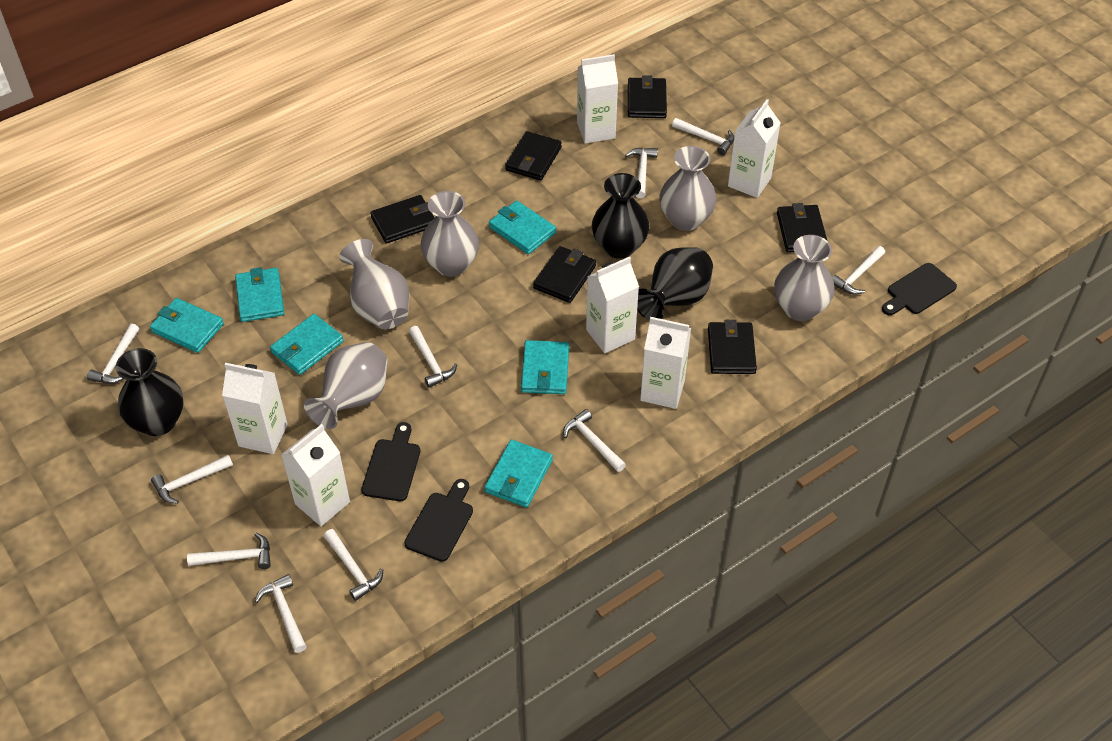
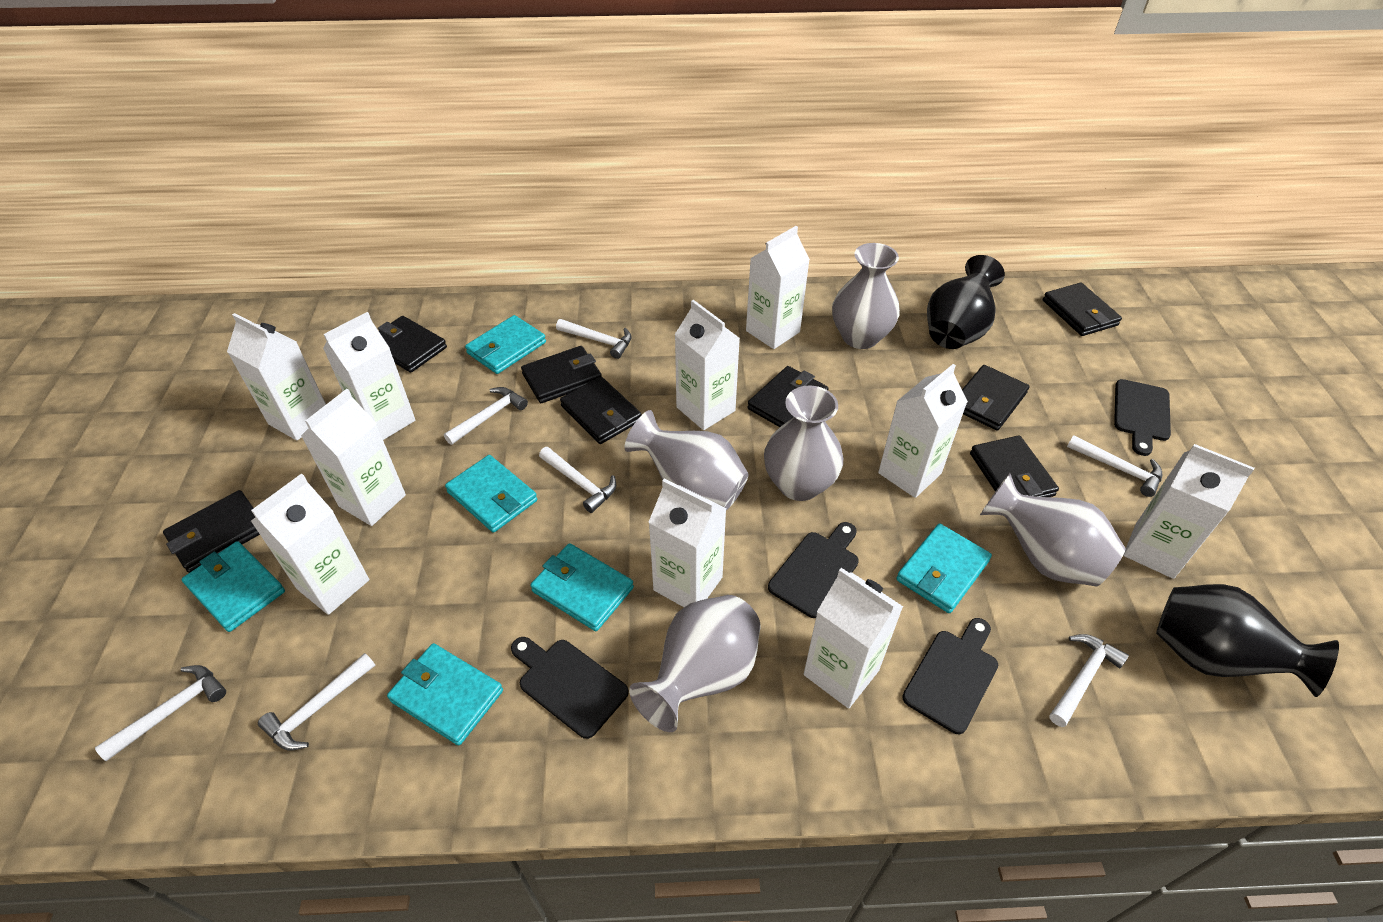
black cutting board: [362,422,420,501] [404,479,473,562] [882,263,957,315] = 3 -> [511,637,629,739] [768,522,859,618] [902,618,998,734] [1114,379,1171,456] = 4
black vase: [116,348,184,436] [592,173,649,259] [637,247,713,320] = 3 -> [927,255,1005,349] [1156,584,1339,697] = 2
black wallet: [370,195,435,243] [505,131,562,181] [533,246,596,303] [628,75,667,118] [708,320,757,374] [777,203,827,253] = 6 -> [163,490,260,573] [378,316,447,373] [521,346,602,403] [560,377,642,444] [748,366,829,427] [962,365,1030,431] [970,435,1059,497] [1043,283,1122,336] = 8
white carton: [222,363,288,454] [281,424,350,526] [577,54,618,144] [586,257,639,353] [640,317,691,409] [728,99,781,198] = 6 -> [227,313,326,441] [251,473,369,615] [301,389,406,526] [323,312,415,440] [648,478,726,607] [675,300,740,430] [746,226,810,349] [804,568,903,709] [878,364,968,498] [1123,444,1254,579] = 10
white hammer: [87,323,139,384] [151,455,233,504] [187,533,271,569] [255,574,307,653] [324,529,383,601] [409,326,457,388] [563,409,626,472] [625,147,658,198] [672,118,734,155] [832,246,885,295] = 10 -> [95,665,226,761] [258,653,376,750] [444,387,528,445] [539,447,616,513] [556,319,632,359] [1050,634,1129,727] [1067,435,1162,497] = 7

